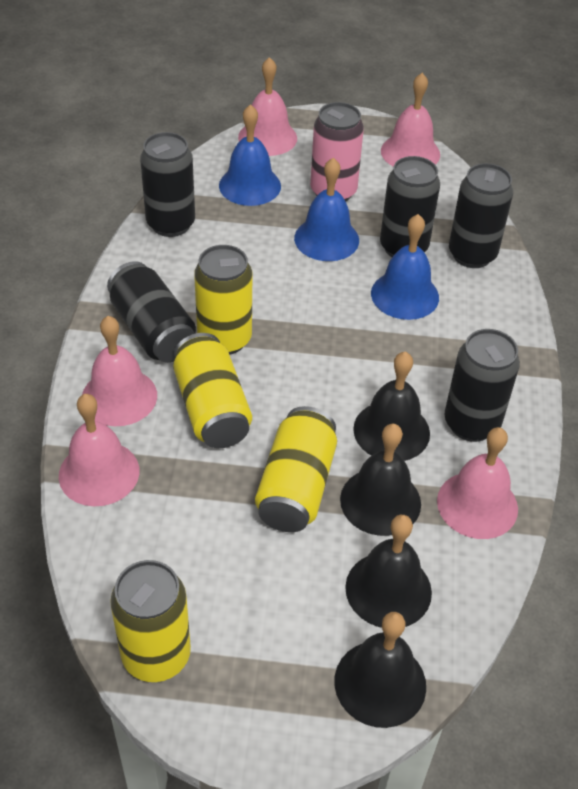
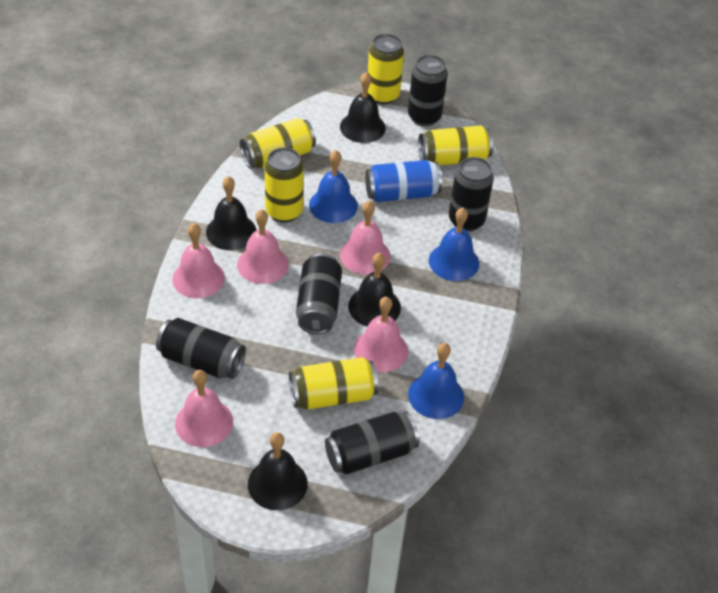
blue can: none = 0 -> [365,160,442,202] = 1
pink can: [310,102,364,201] = 1 -> none = 0
yellow can: [110,560,191,682] [173,333,252,448] [194,245,252,355] [255,406,337,532] = 4 -> [240,118,316,169] [265,147,304,223] [289,357,378,410] [367,34,404,105] [418,125,493,165] = 5

